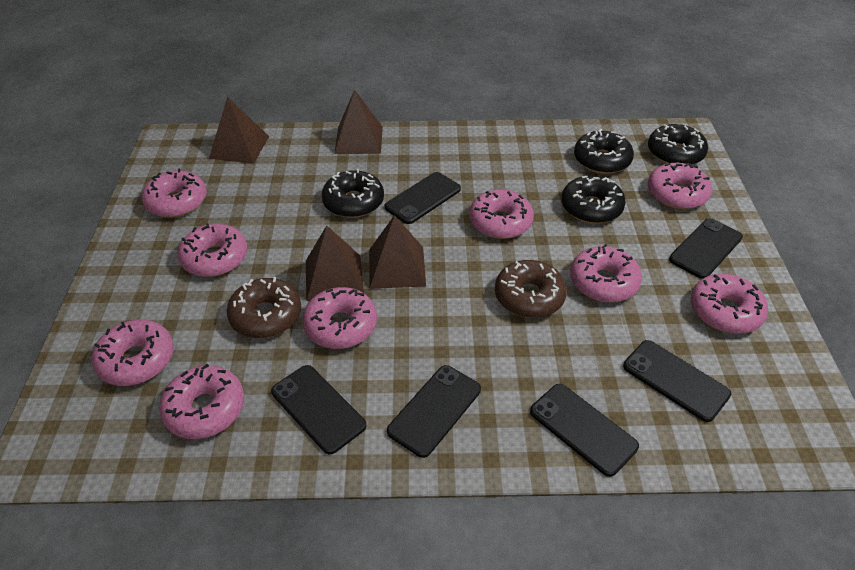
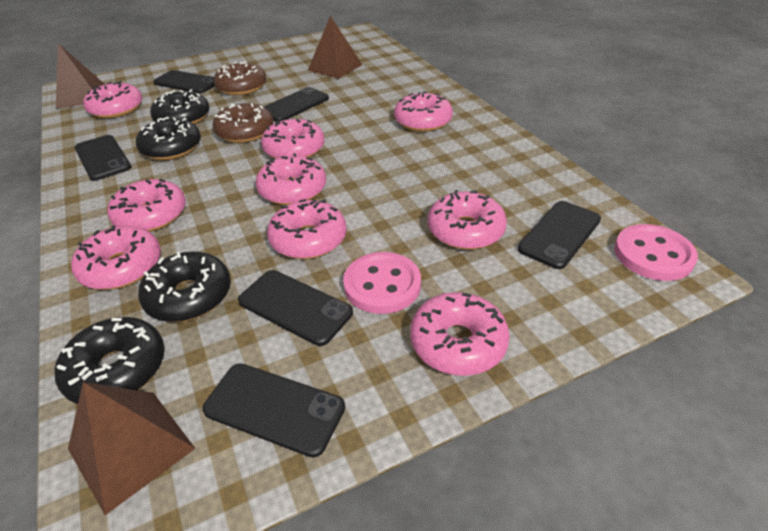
brown pyramid: [209,97,269,164] [306,225,364,301] [334,89,383,154] [369,215,426,289] = 4 -> [56,43,105,109] [68,382,196,515] [308,16,362,79] = 3
pink button: none = 0 -> [343,252,421,314] [614,224,698,281] = 2

